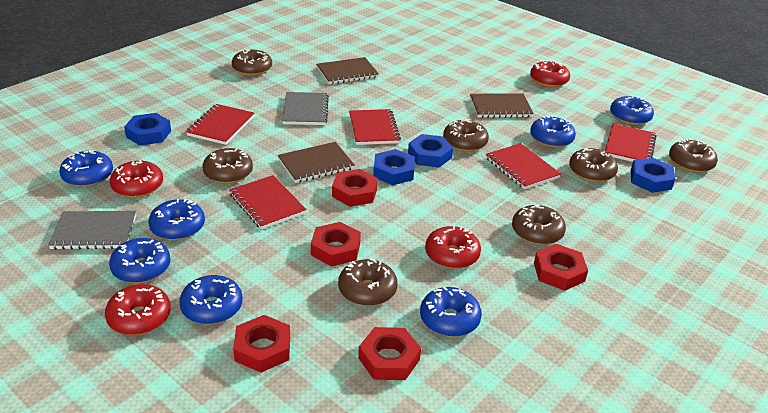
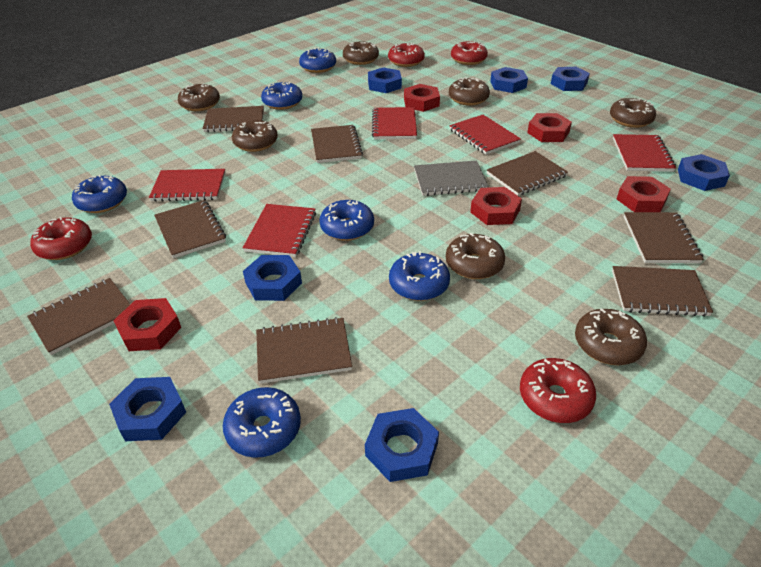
blue donut: [59,150,113,187] [109,238,171,283] [148,199,205,240] [179,275,243,324] [420,286,482,337] [530,115,576,148] [610,96,654,125] = 7 -> [72,175,127,213] [223,387,301,458] [261,82,302,110] [299,47,336,73] [319,200,374,241] [389,251,450,301] = 6
blue nut: [124,113,171,146] [373,149,415,185] [408,134,453,167] [630,158,675,193] = 4 -> [109,377,186,441] [243,255,302,301] [365,408,439,482] [368,67,402,93] [490,67,528,93] [551,67,590,91] [678,154,730,191] = 7
brown notebook: [278,142,355,183] [316,57,379,84] [470,93,534,118] = 3 -> [27,278,130,355] [154,200,226,258] [203,106,264,132] [256,317,352,384] [311,125,363,163] [487,151,568,196] [612,266,713,317] [624,212,704,263] = 8
grey notebook: [48,211,136,250] [282,92,329,125] = 2 -> [414,160,489,196] = 1

